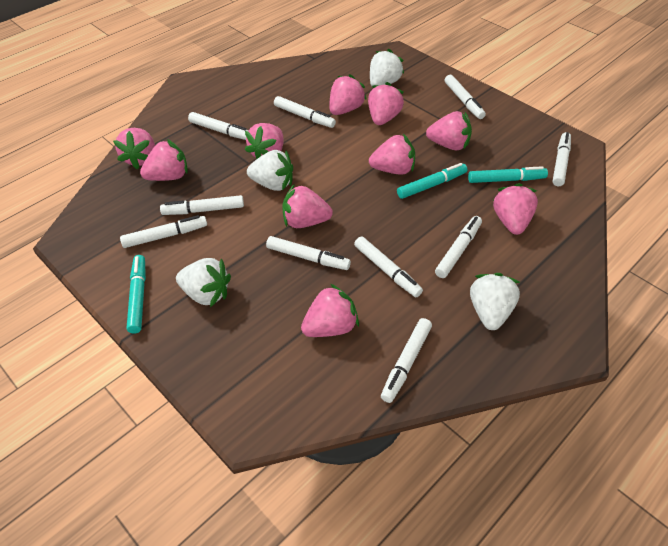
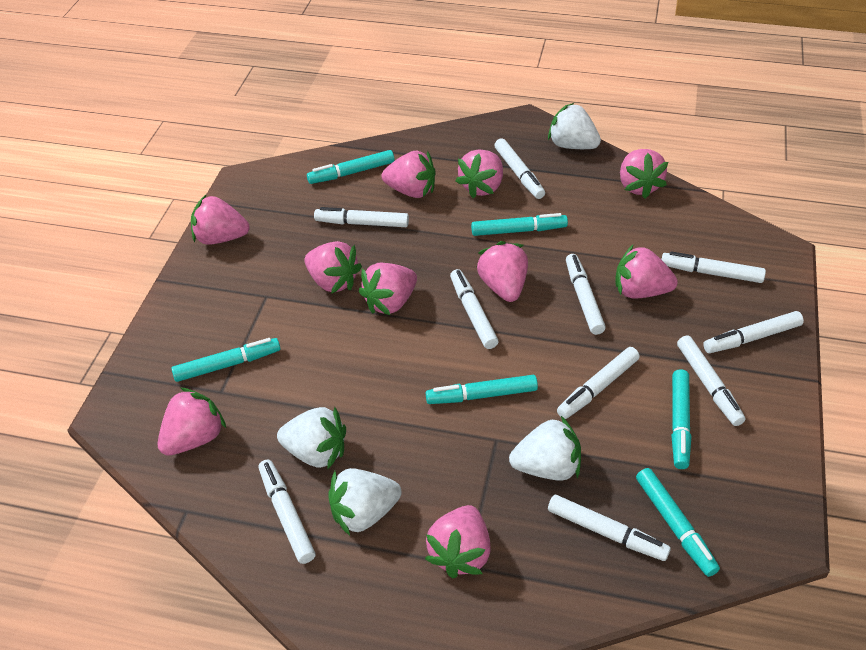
turquoise marker: [127,255,146,333] [397,163,467,199] [468,166,548,183] = 3 -> [171,338,280,382] [307,150,394,184] [426,375,538,404] [471,213,568,236] [636,468,720,577] [671,369,691,469] = 6

